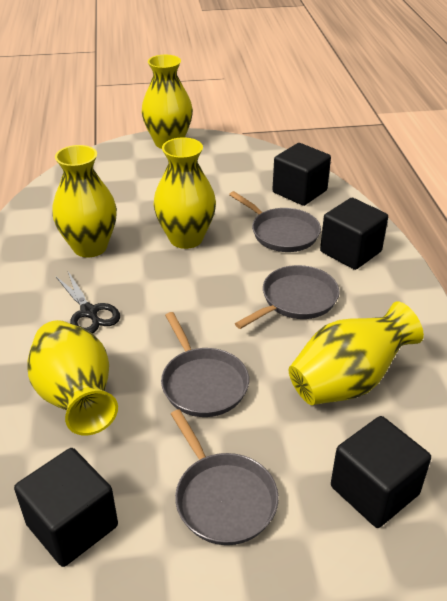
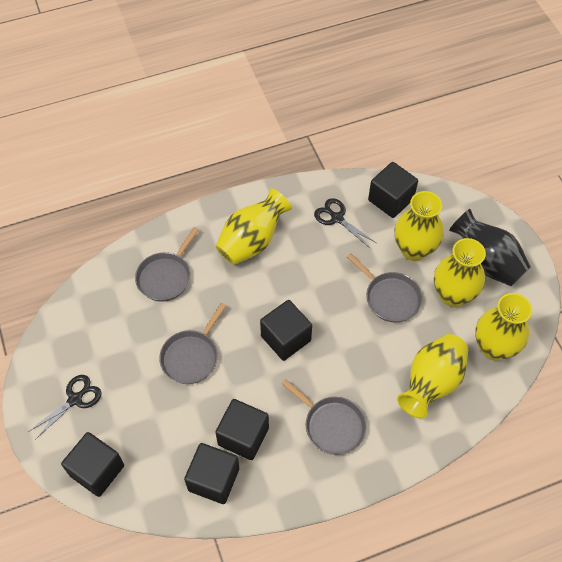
black cube: [14,448,118,567] [272,143,331,206] [320,198,388,270] [331,416,431,528] = 4 -> [61,432,124,497] [184,443,239,504] [215,399,269,460] [260,300,312,361] [368,162,418,218] = 5
black scissors: [56,272,120,333] = 1 -> [28,375,102,440] [314,198,376,248] = 2
black vase: none = 0 -> [449,209,531,286] = 1

